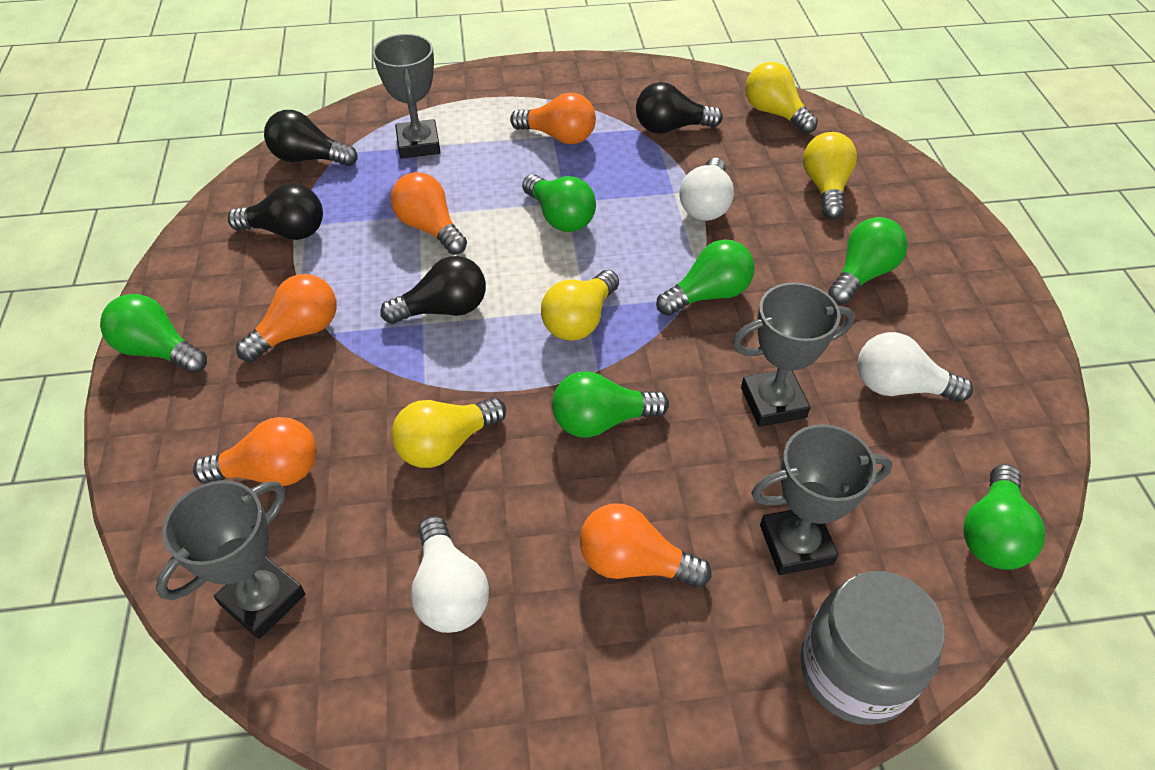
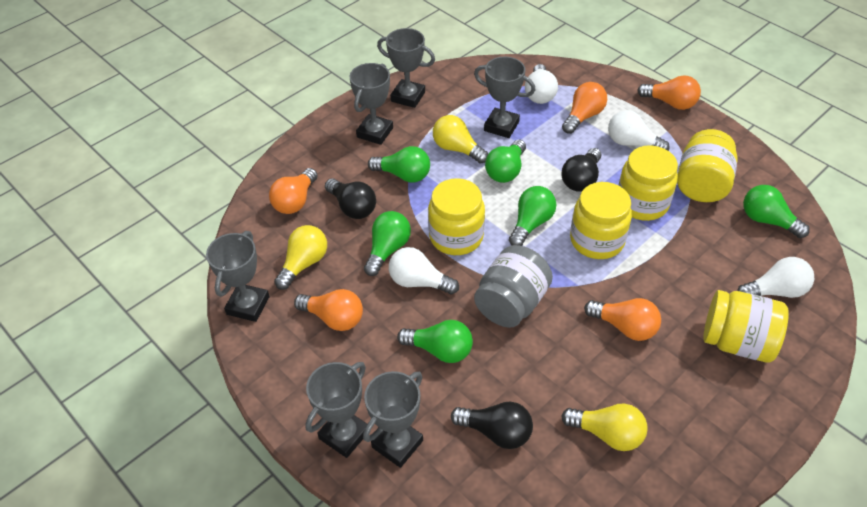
black light bulb: [228,184,323,240] [264,110,358,166] [380,256,486,324] [636,82,723,134] = 4 -> [325,178,376,219] [451,402,533,449] [561,148,601,192] = 3
grey trophy: [156,480,305,639] [373,34,440,159] [732,282,855,427] [751,424,893,575] = 4 -> [206,231,270,322] [305,362,367,458] [350,63,393,145] [363,371,423,468] [377,28,435,108] [474,57,535,138] = 6
white light bulb: [411,516,489,633] [679,158,734,221] [858,332,973,402] = 3 -> [389,247,459,294] [525,64,558,104] [608,110,670,151] [737,257,814,298] = 4
yellow jar: none = 0 -> [428,178,485,255] [570,182,632,259] [618,145,678,221] [677,129,738,202] [703,290,789,363] = 5
yellow light bulb: [392,397,506,468] [541,270,619,341] [745,62,818,134] [803,132,857,219] = 4 -> [274,225,327,290] [433,115,488,164] [561,403,648,451] = 3

